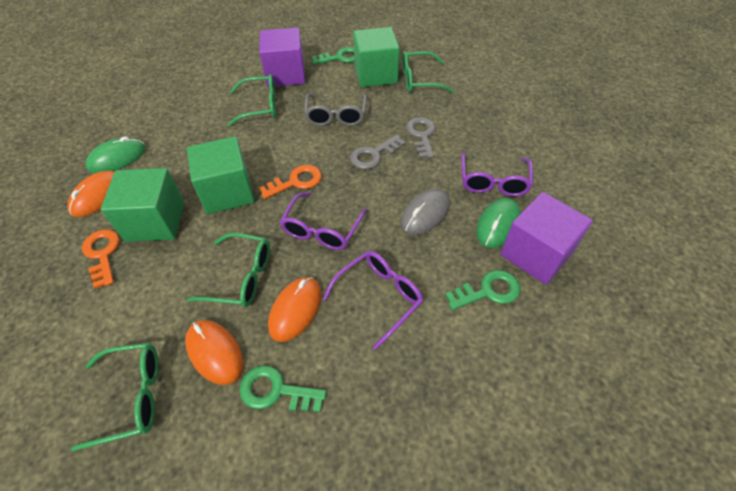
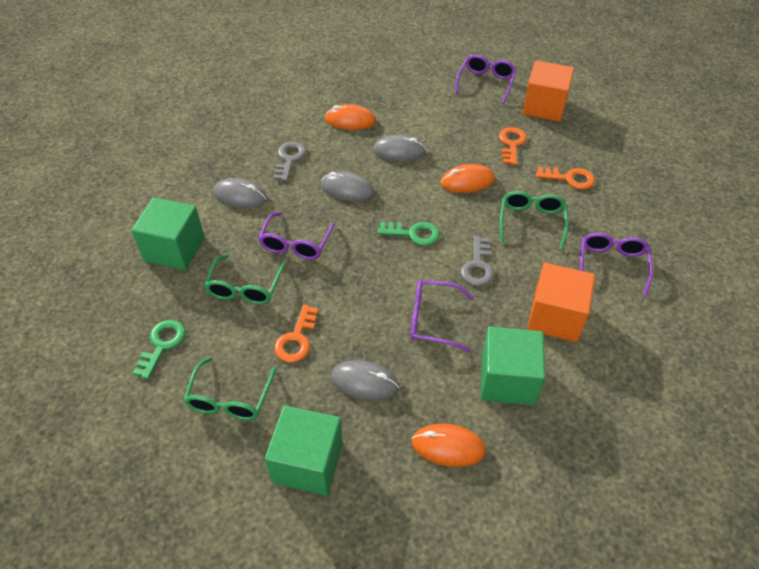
green glasses: [71,343,159,451] [187,233,270,307] [228,74,276,127] [402,51,454,93] = 4 -> [183,357,276,420] [204,254,285,305] [500,191,568,250] = 3
green key: [239,365,327,412] [312,47,354,65] [445,270,520,310] = 3 -> [133,320,186,379] [377,222,440,246] = 2
green mouse: [86,136,146,173] [476,198,521,248] = 2 -> none = 0
grey glasses: [304,94,367,126] = 1 -> none = 0
grey mouse: [401,189,450,235] = 1 -> [213,178,267,208] [321,171,375,202] [331,360,399,400] [373,135,426,162] = 4
orange cube: none = 0 -> [522,61,574,122] [527,263,595,342] = 2
orange key: [82,230,120,289] [259,165,322,199] = 2 -> [274,305,319,363] [499,127,527,165] [536,167,595,189] = 3
purple cube: [259,27,305,87] [500,192,593,285] = 2 -> none = 0
purple glasses: [280,192,367,250] [322,251,423,350] [461,152,533,196] = 3 -> [258,212,335,260] [411,280,474,352] [455,55,516,104] [580,233,653,297] = 4

